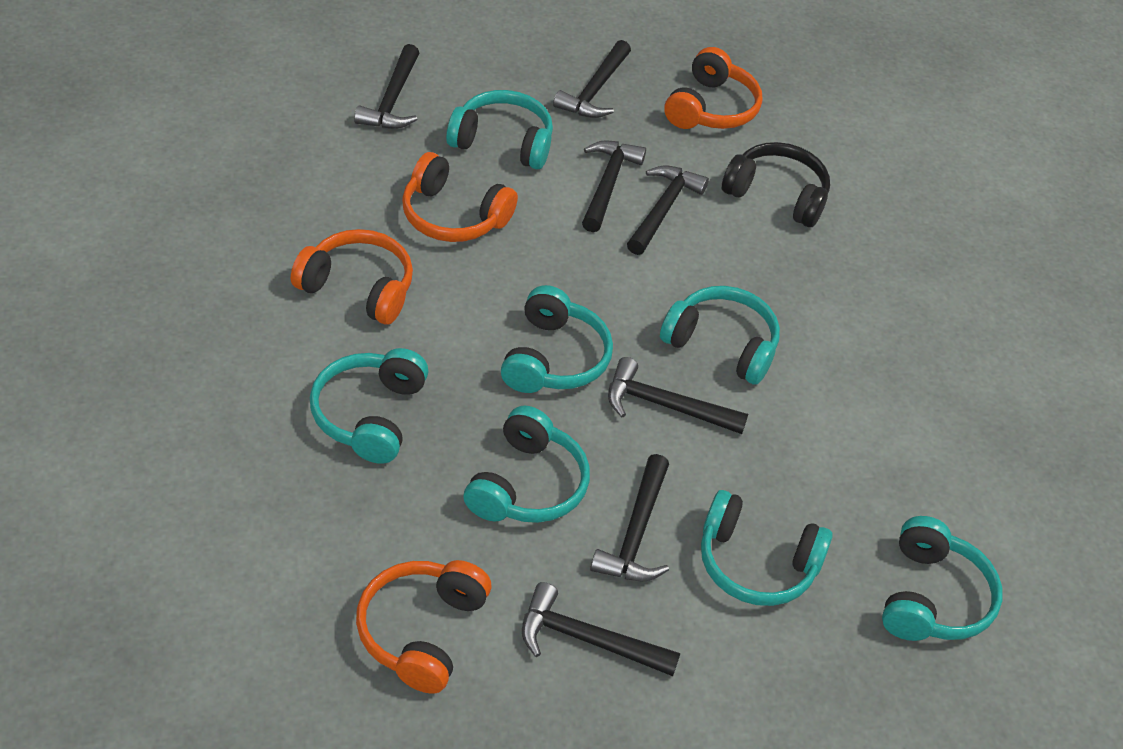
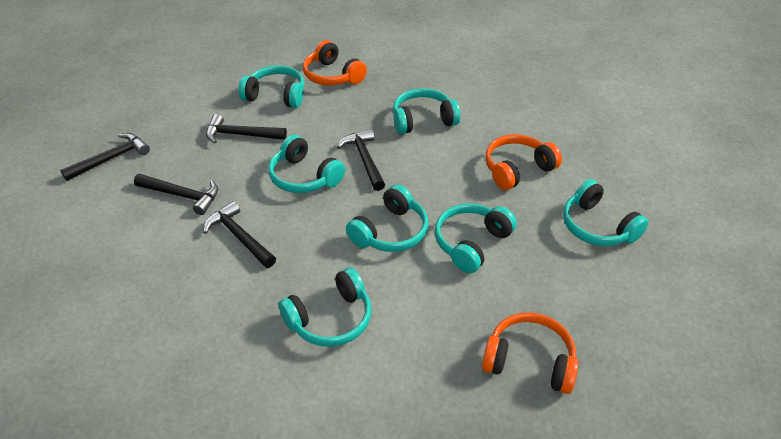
black hammer: [354,44,419,129] [522,582,681,676] [553,40,631,118] [582,140,646,232] [590,454,669,581] [608,357,748,434] [627,165,709,255] = 7 -> [60,133,150,181] [134,174,218,215] [203,201,276,268] [206,114,287,144] [337,129,385,191] = 5
black headphones: [722,142,830,227] = 1 -> none = 0
orange headphones: [291,229,413,325] [356,560,491,694] [402,152,518,242] [664,47,762,129] = 4 -> [303,40,367,86] [482,312,579,394] [485,134,562,190] = 3

